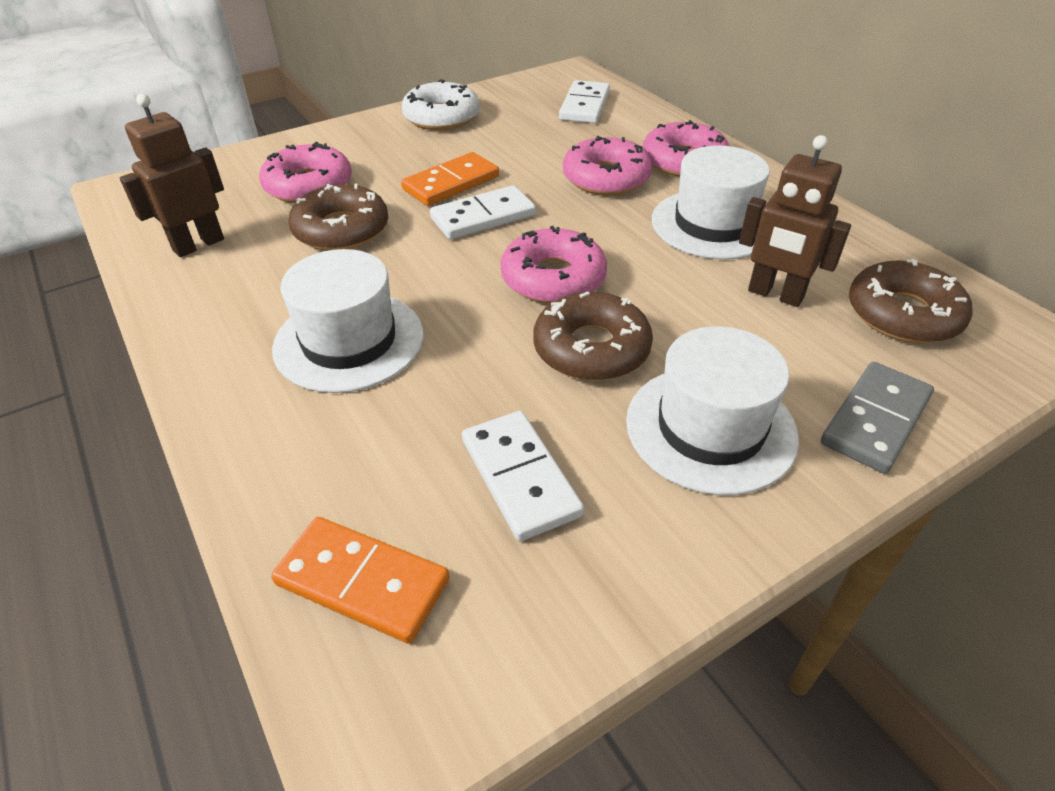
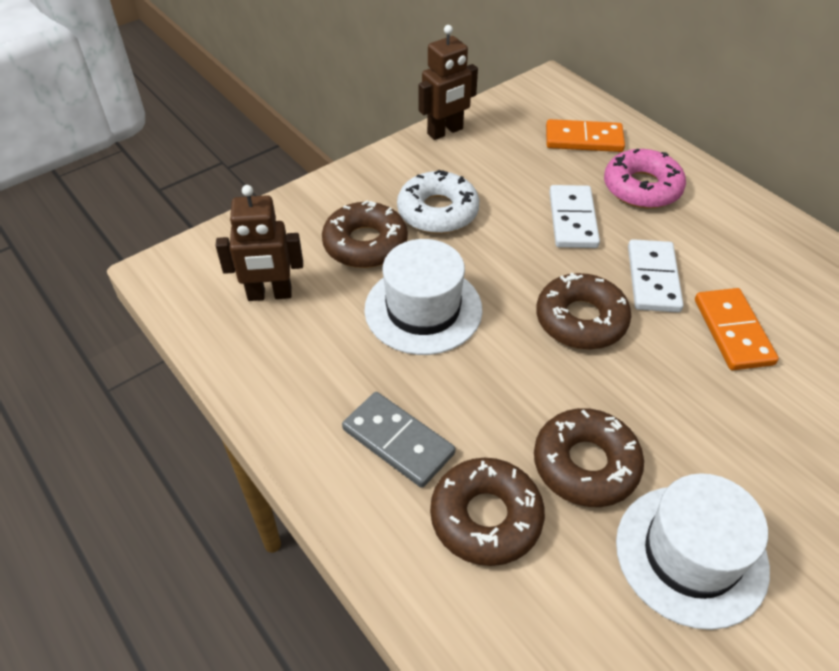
brown donut: [289,184,388,251] [533,291,653,381] [849,259,973,343] = 3 -> [322,200,408,268] [430,458,545,566] [534,408,644,507] [536,273,631,350] = 4
pink donut: [259,142,352,203] [500,226,607,304] [563,136,652,195] [643,120,729,177] = 4 -> [604,149,686,209] = 1
white domino: [430,185,536,239] [462,411,584,541] [559,80,610,123] = 3 -> [549,185,600,248] [628,239,684,312] = 2
white hat: [272,249,423,393] [626,326,799,495] [652,145,770,259] = 3 -> [364,239,483,355] [616,473,770,630] = 2

